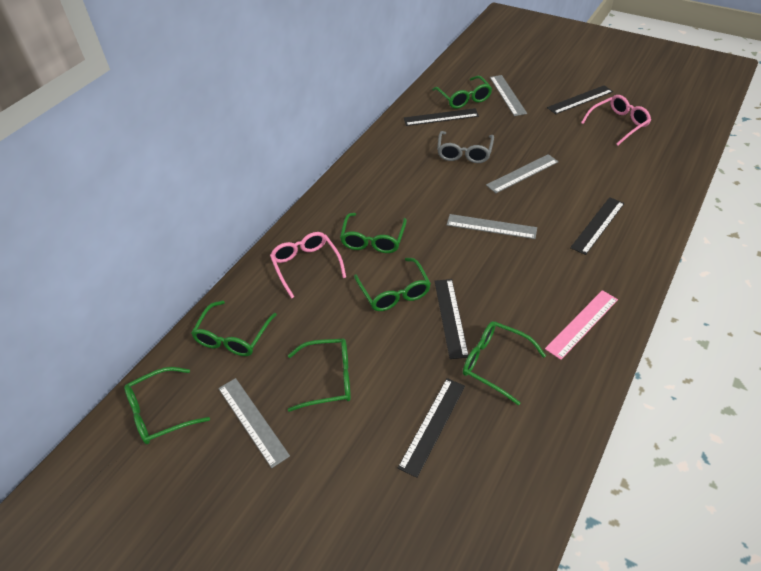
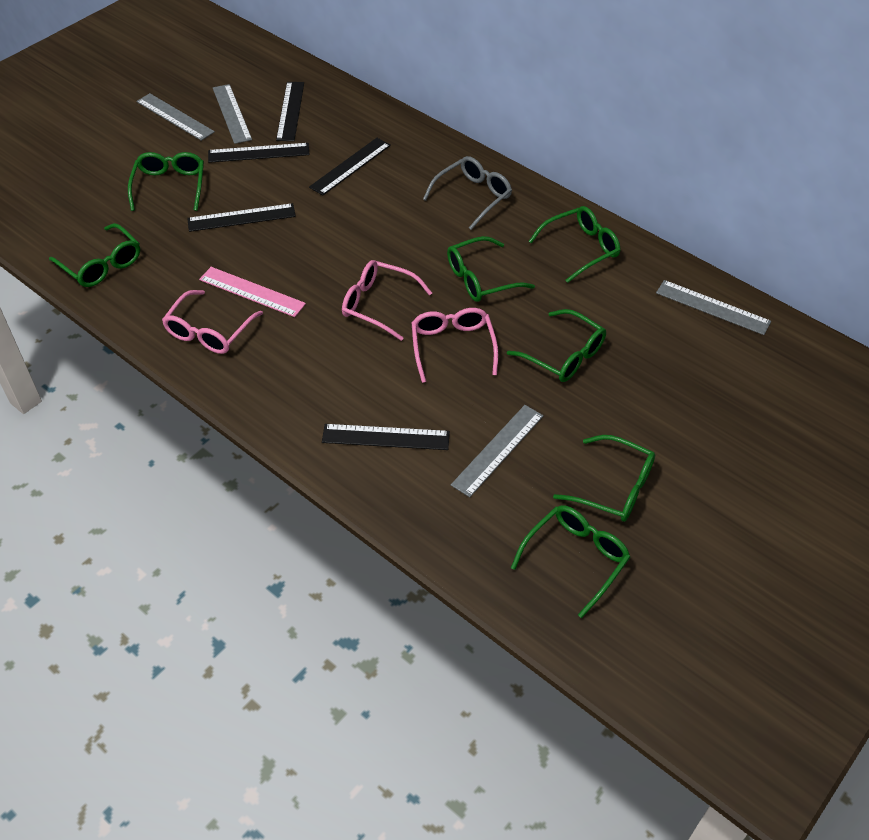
pink glasses: [270,232,346,299] [581,95,651,145] = 2 -> [162,290,263,354] [342,260,432,341] [412,308,498,383] = 3

